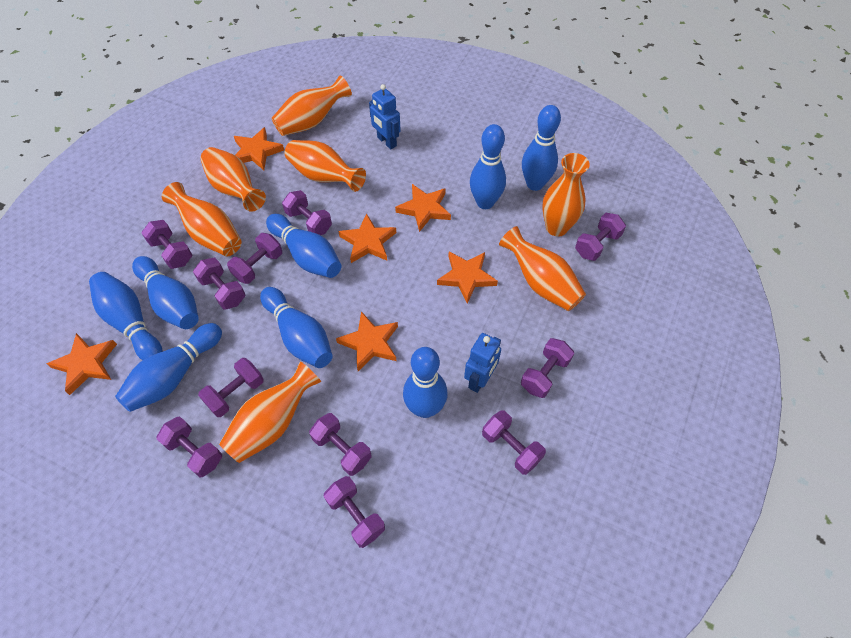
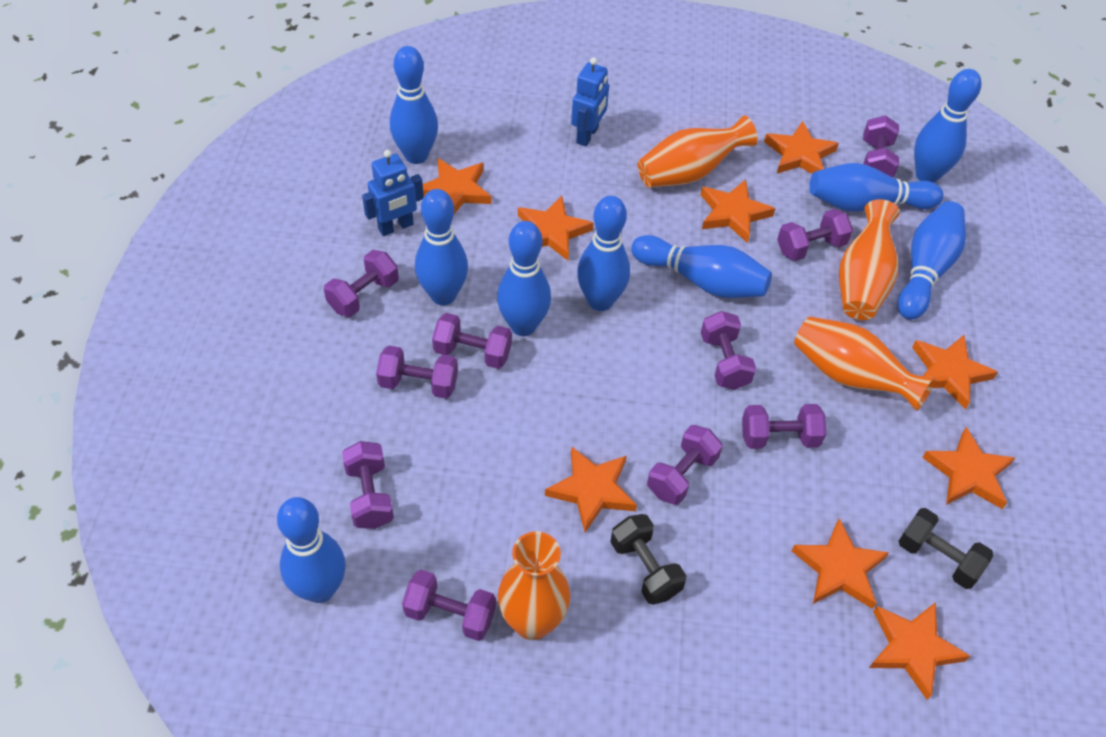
black dumbbell: none = 0 -> [610,514,686,605] [899,508,994,589] = 2
blue bowling pin: [89,272,163,360] [115,323,222,412] [132,256,199,329] [260,287,333,368] [266,214,341,278] [403,347,448,418] [470,124,506,209] [522,105,561,191] = 8 -> [277,497,346,603] [390,46,438,164] [415,189,468,305] [497,221,551,336] [577,196,630,311] [631,235,772,298] [809,163,943,212] [898,201,966,320] [914,69,982,183] = 9
orange star: [47,333,117,395] [234,127,284,170] [336,311,398,371] [338,213,396,263] [395,184,451,232] [437,252,498,303] = 6 -> [423,158,491,214] [518,196,594,260] [545,446,637,532] [700,179,776,243] [764,121,839,174] [792,519,889,609] [869,602,970,700] [912,335,998,410] [922,427,1015,509] = 9
orange vase: [162,182,242,257] [200,147,266,212] [219,361,321,463] [272,76,352,136] [285,140,366,192] [499,226,586,311] [542,153,590,237] = 7 -> [498,531,570,640] [638,115,758,188] [794,316,936,411] [839,199,900,320] = 4
purple dumbbell: [142,220,192,269] [156,416,222,477] [193,258,246,310] [198,358,264,417] [227,233,282,284] [282,190,332,235] [309,413,372,476] [324,476,385,548] [482,410,546,475] [521,338,574,398] [575,213,626,261] = 11 -> [324,250,399,317] [342,441,394,529] [376,346,458,399] [402,570,496,641] [432,313,512,369] [647,425,723,505] [701,311,756,390] [742,404,826,449] [777,209,853,261] [863,115,899,177] = 10

